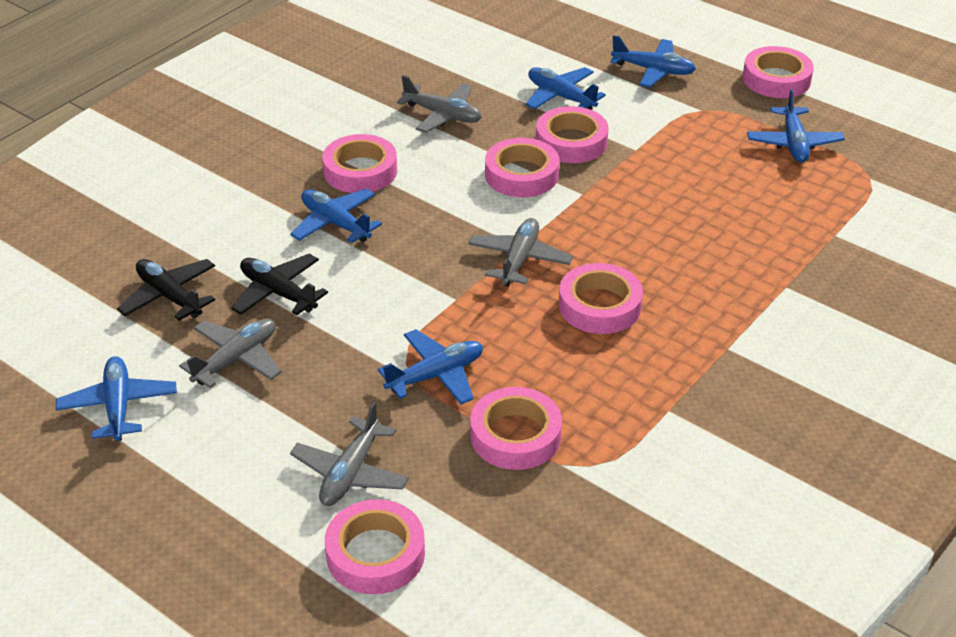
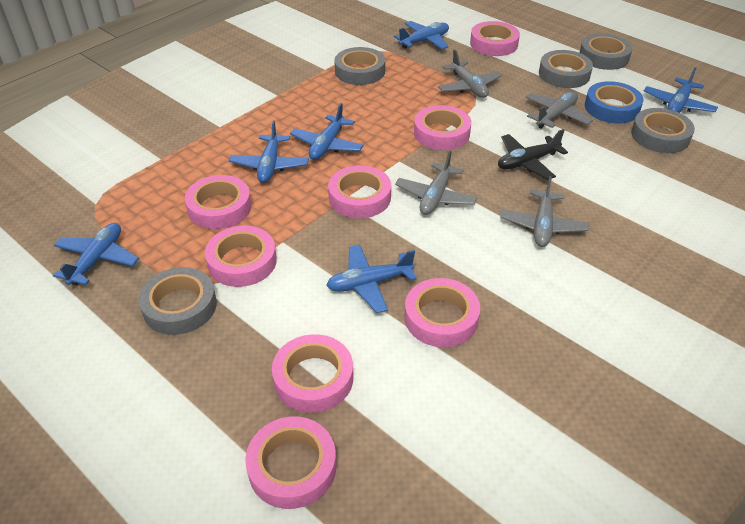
black plane: [117,259,215,321] [231,254,328,315] = 2 -> [498,129,568,180] = 1
blue tape: none = 0 -> [585,81,644,123] = 1
grey tape: none = 0 -> [138,267,217,335] [334,47,385,85] [539,50,593,88] [580,33,632,70] [631,108,695,153] = 5
pink tape: [322,134,397,193] [325,499,425,594] [470,387,562,470] [485,138,559,197] [536,106,609,163] [559,263,643,334] [743,46,814,98] = 7 -> [185,175,251,229] [205,225,277,287] [245,417,336,509] [272,334,353,413] [328,165,391,218] [405,278,480,347] [414,105,471,150] [470,21,520,56] = 8

